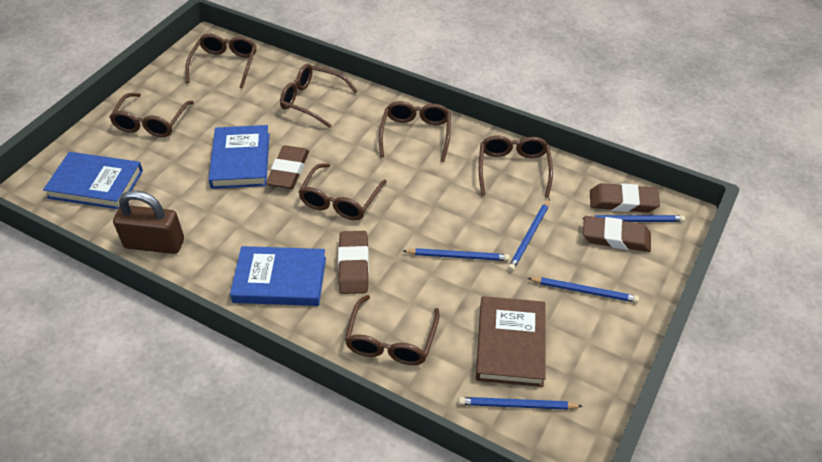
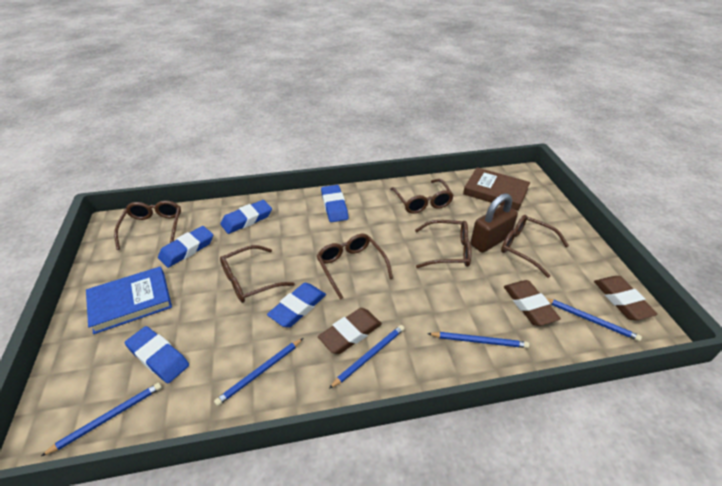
blue book: [43,152,143,209] [208,125,270,189] [230,246,326,306] = 3 -> [86,266,172,334] = 1
blue eraser: none = 0 -> [125,326,189,383] [158,226,213,268] [220,200,272,234] [267,283,326,328] [321,185,348,222] = 5
brown eraser: [266,146,309,189] [338,231,369,294] [583,216,651,252] [590,183,660,213] = 4 -> [318,308,382,354] [504,280,561,326] [594,276,658,320] = 3
brown glasses: [109,93,194,137] [185,34,257,89] [280,64,358,128] [298,163,387,220] [345,295,439,365] [379,101,451,162] [479,135,553,198] = 7 -> [114,201,181,250] [220,245,295,303] [317,234,393,300] [390,179,454,214] [415,220,472,268] [501,215,569,278] = 6

